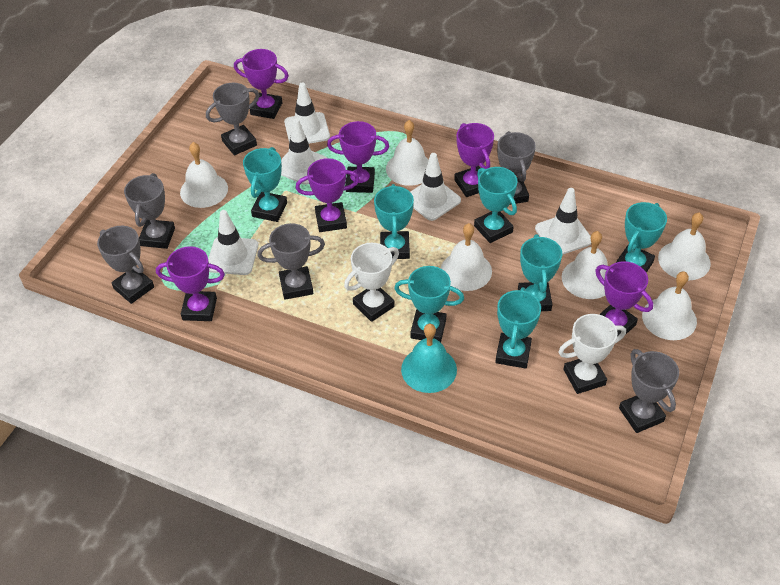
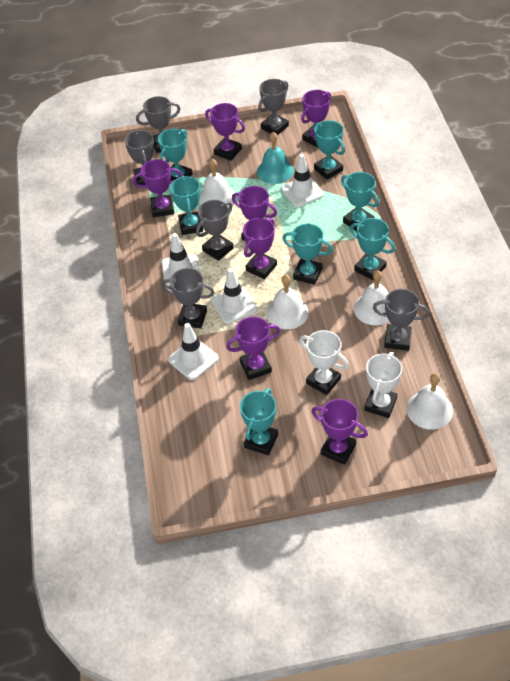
purple trophy: [156,246,225,321] [234,49,289,119] [296,158,360,232] [327,121,389,193] [454,123,494,197] [595,261,653,336] = 6 -> [133,159,182,217] [205,103,245,161] [226,316,280,380] [232,186,277,241] [243,218,277,279] [301,90,331,148] [311,399,368,465] = 7
white bell: [180,142,228,208] [386,120,429,186] [441,223,492,291] [562,231,608,299] [642,271,697,340] [658,212,711,281] = 6 -> [199,158,236,207] [266,275,309,329] [354,270,389,325] [406,373,453,429] = 4
white traffic cone: [208,210,258,275] [281,119,327,185] [284,82,330,144] [410,153,461,221] [535,188,591,255] = 5 -> [162,233,200,286] [168,323,219,380] [211,268,258,324] [281,154,324,207] = 4

